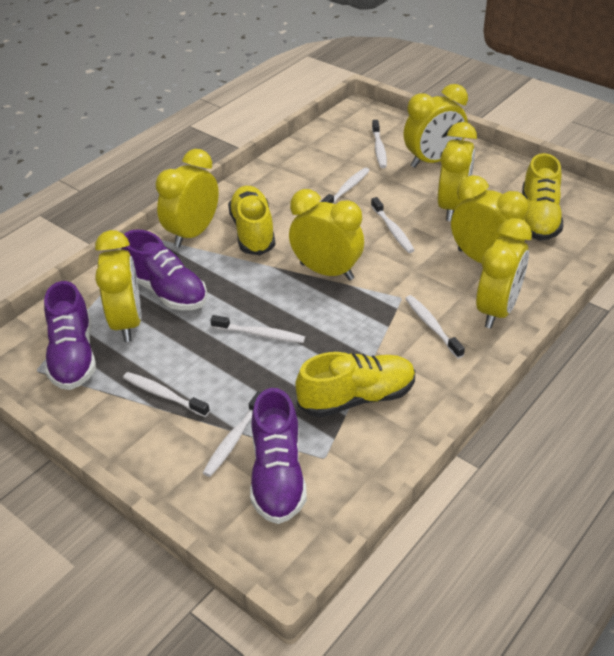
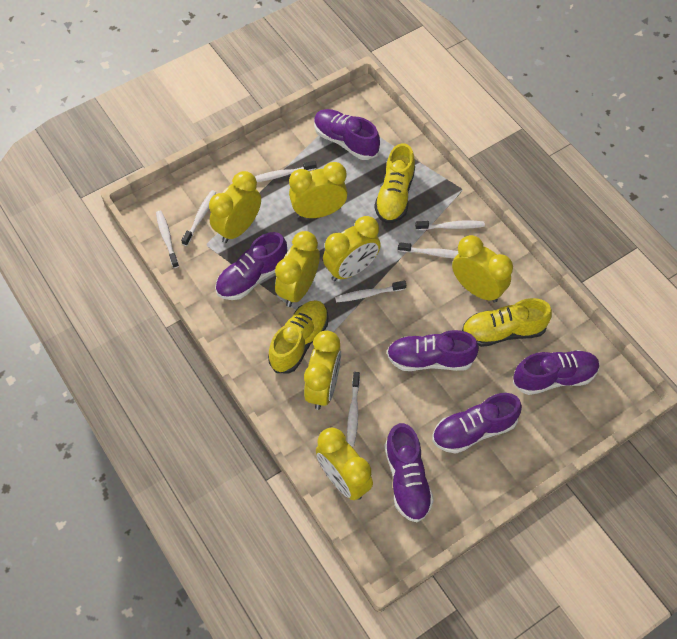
purple shoe: [44,281,96,390] [121,229,207,310] [250,388,307,524] = 3 -> [215,232,287,300] [314,109,380,160] [384,423,434,522] [387,330,479,371] [433,393,522,454] [513,350,600,395] = 6

